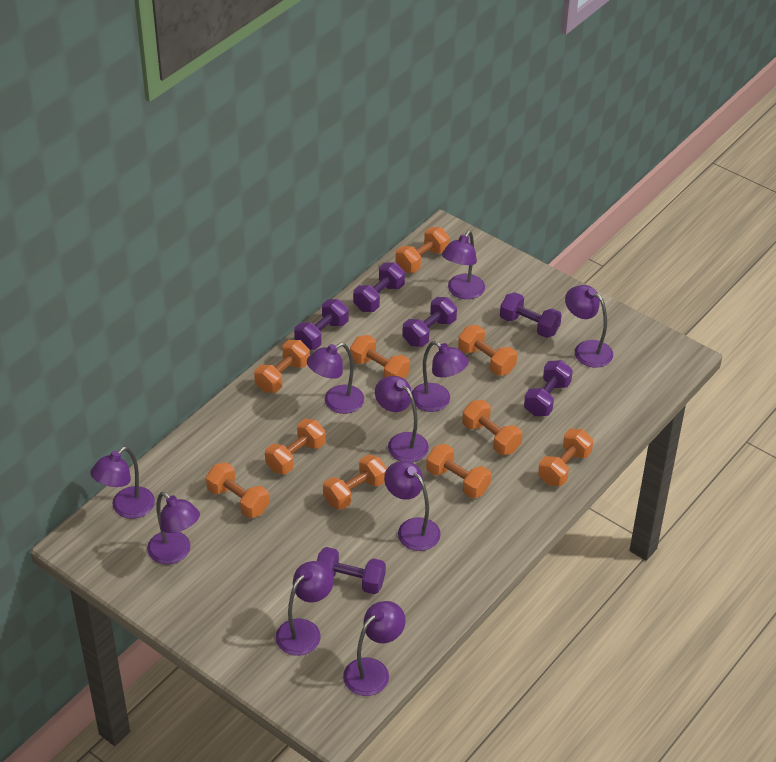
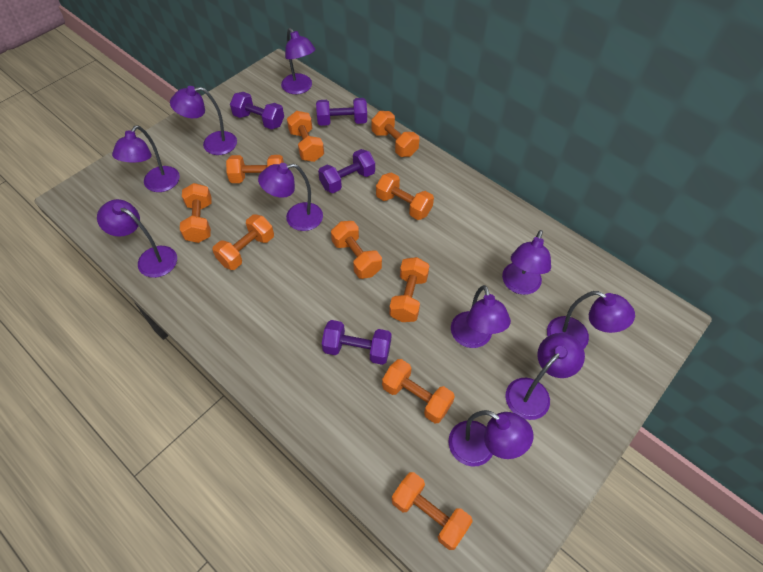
purple dumbbell: [294,299,349,350] [317,547,386,594] [353,262,405,312] [402,297,457,347] [500,292,562,338] [524,360,573,416] = 6 -> [230,92,284,130] [316,98,367,126] [318,149,375,193] [322,320,392,365] = 4

